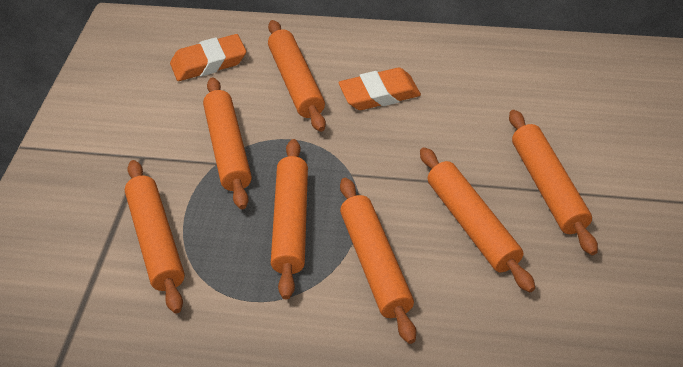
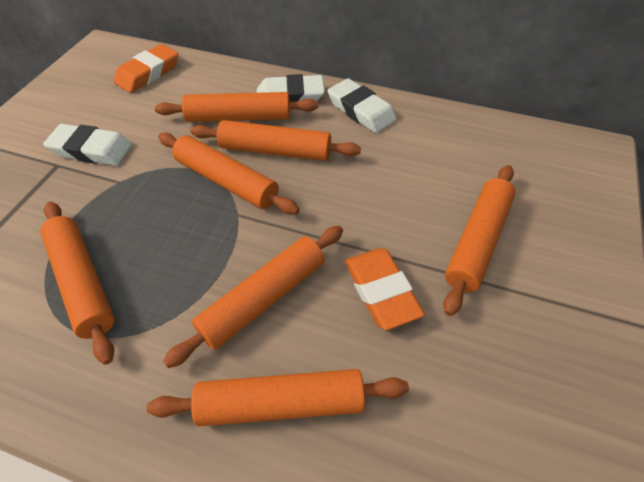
white eraser: none = 0 -> [43,124,132,166] [257,74,325,102] [328,78,396,133] = 3

